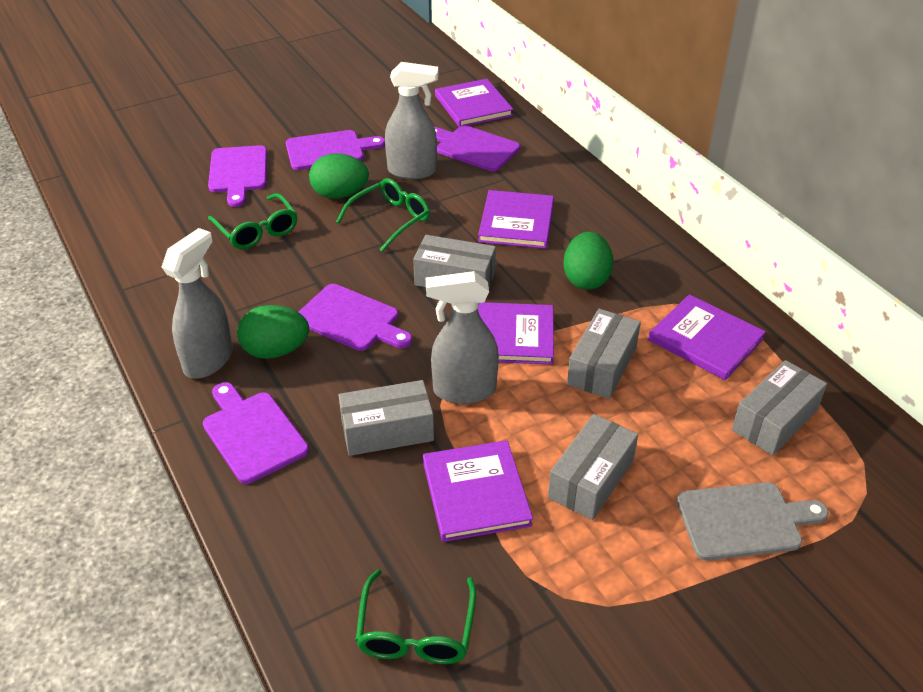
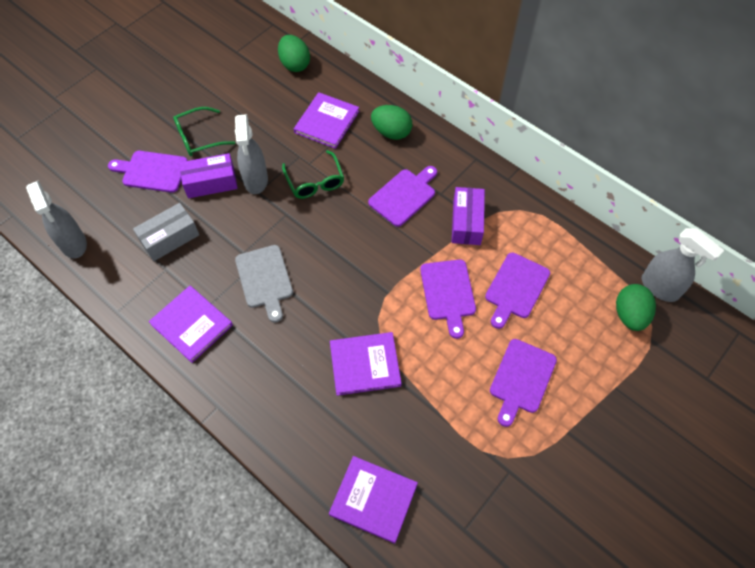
green glasses: [208,193,297,249] [336,178,430,252] [356,569,476,664] = 3 -> [173,107,235,156] [282,150,344,199] = 2
grey box: [339,380,434,456] [413,235,496,287] [548,414,638,520] [567,309,641,399] [732,360,827,455] = 5 -> [133,203,199,261] = 1
purple book: [423,440,533,542] [435,79,513,127] [478,190,554,249] [478,302,554,365] [648,294,766,380] = 5 -> [149,286,233,363] [294,92,359,149] [329,456,418,544] [330,332,402,396] = 4
purple box: none = 0 -> [179,153,238,198] [452,187,485,245] = 2

